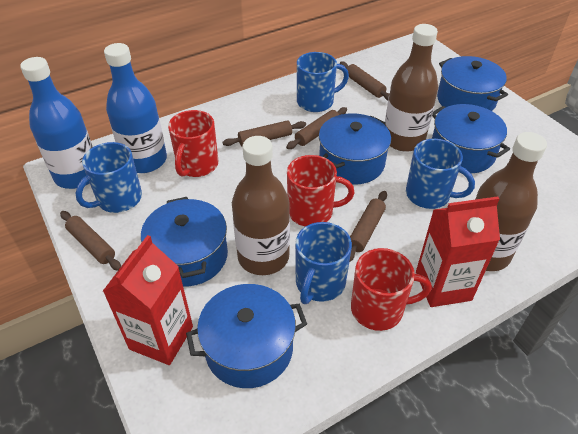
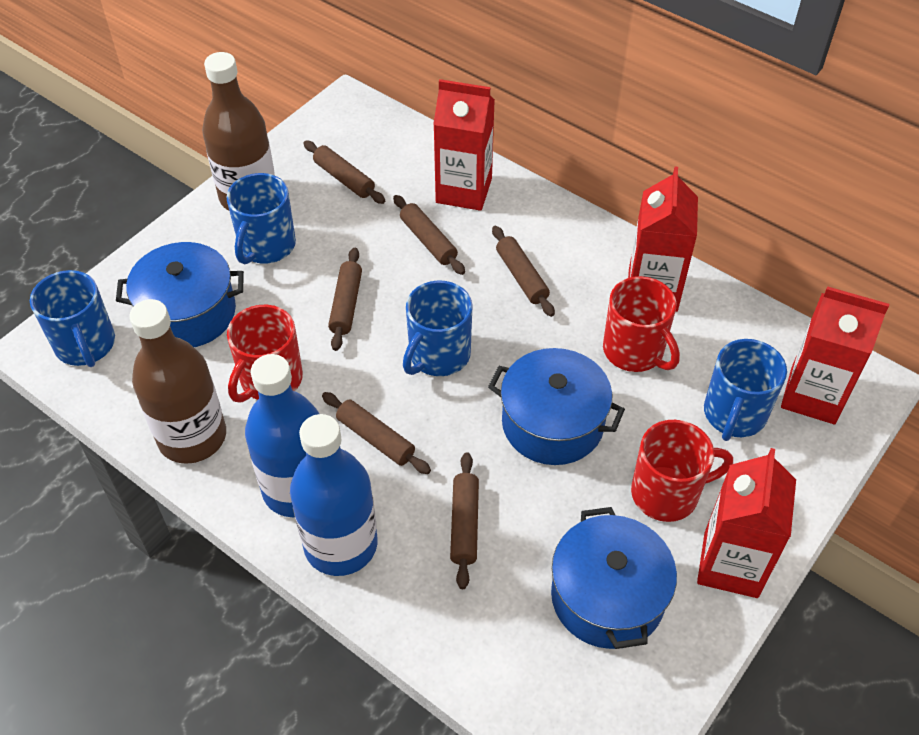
blue pot: [141,197,228,286] [186,284,307,388] [319,113,391,185] [432,104,510,174] [437,56,508,111] = 5 -> [116,242,244,347] [488,348,625,465] [551,507,677,649] = 3
brown bottle: [232,136,290,275] [385,24,438,152] [475,132,547,271] = 3 -> [129,299,226,464] [202,52,275,211] = 2
brown rolling pin: [60,211,121,271] [223,120,306,147] [286,107,347,149] [340,62,390,100] [349,191,387,262] = 5 -> [303,141,385,204] [322,392,431,474] [328,248,362,351] [393,195,465,275] [450,452,479,589] [492,226,555,317] = 6
red carton: [103,235,193,365] [416,196,500,307] = 2 -> [433,79,495,211] [628,167,698,312] [697,448,796,598] [781,286,889,424] = 4

